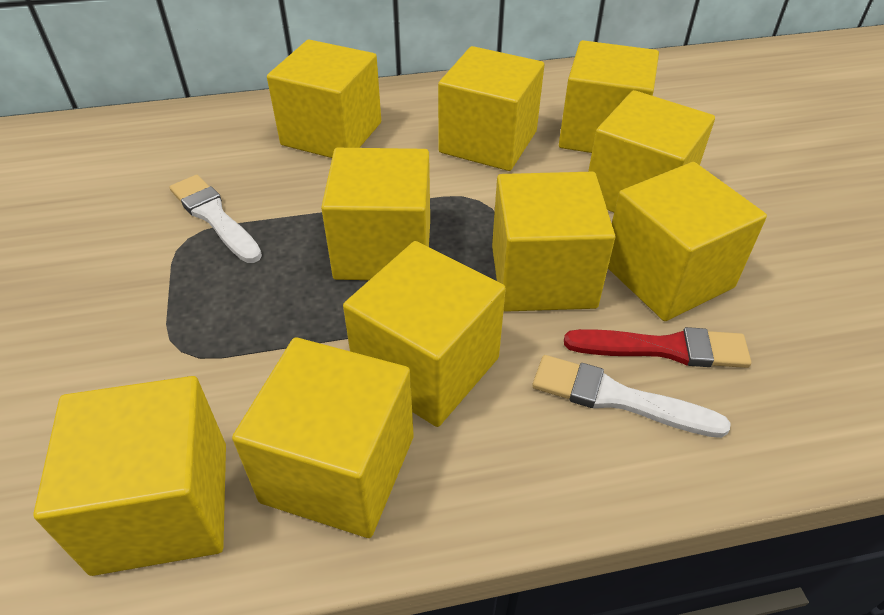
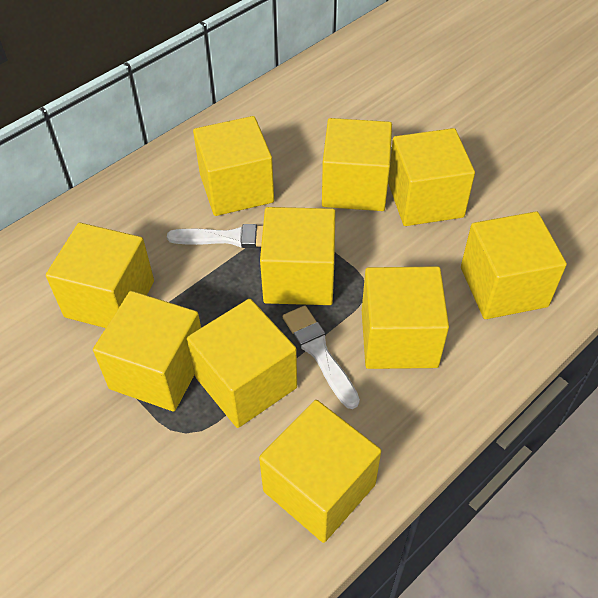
red brush: [564,327,751,368] = 1 -> none = 0

